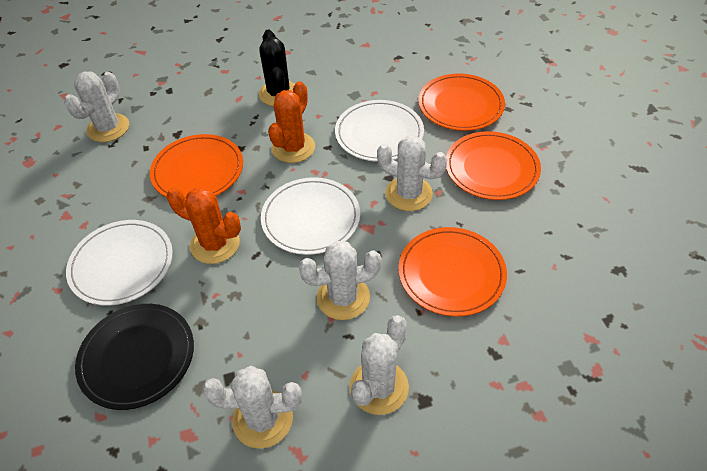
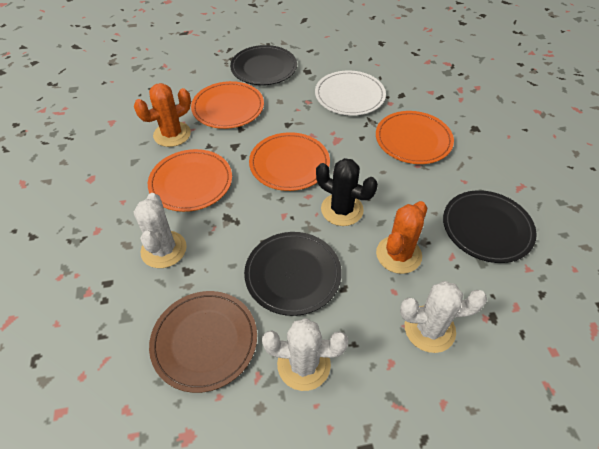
black plate: [75,304,194,410] = 1 -> [230,45,297,85] [244,232,342,316] [443,190,537,263] = 3
brown plate: none = 0 -> [149,291,257,393] = 1
white cactus: [64,72,129,142] [202,366,302,449] [299,241,382,320] [350,315,409,415] [377,136,447,211] = 5 -> [134,193,187,268] [262,318,348,391] [400,281,487,353] = 3
white plate: [66,220,173,306] [261,177,360,255] [335,100,424,162] = 3 -> [315,71,386,116] = 1

